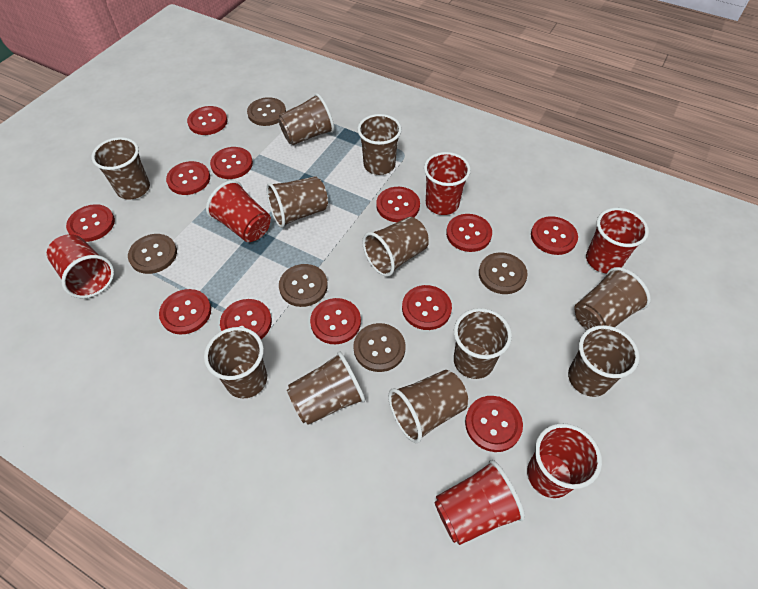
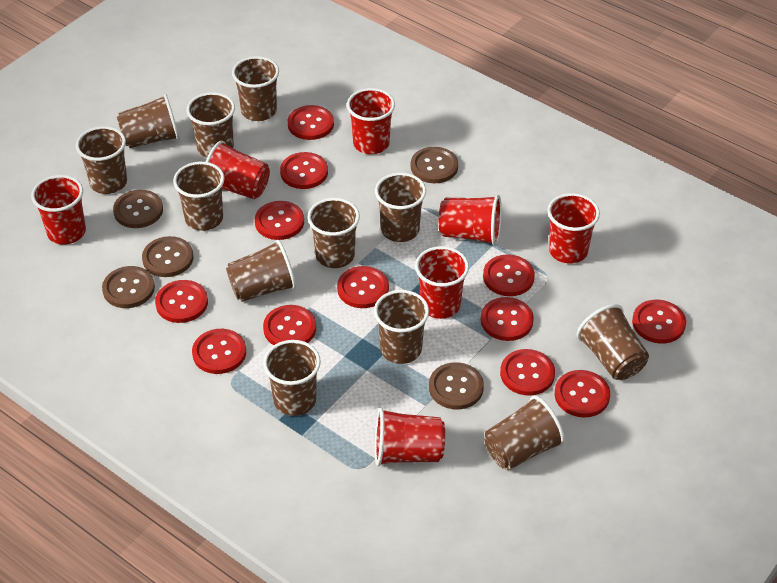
brown cup: [91,137,150,200] [204,327,267,398] [266,176,328,228] [278,93,334,145] [287,351,365,425] [357,114,402,175] [362,217,429,277] [388,370,468,443] [454,308,512,379] [568,325,639,397] [574,267,651,330] = 11 -> [76,126,127,194] [117,94,180,148] [173,162,225,231] [186,92,235,158] [226,240,296,302] [232,56,279,121] [263,340,321,416] [307,198,360,268] [374,290,429,364] [375,173,426,242] [484,396,565,470] [576,304,649,380] = 12
red cup: [47,234,114,298] [206,180,271,242] [424,152,471,215] [435,460,525,545] [527,423,602,498] [586,208,649,274] = 6 -> [31,175,86,245] [206,141,270,199] [347,88,395,154] [375,408,445,466] [415,246,469,319] [439,195,502,246] [547,193,600,264] = 7

